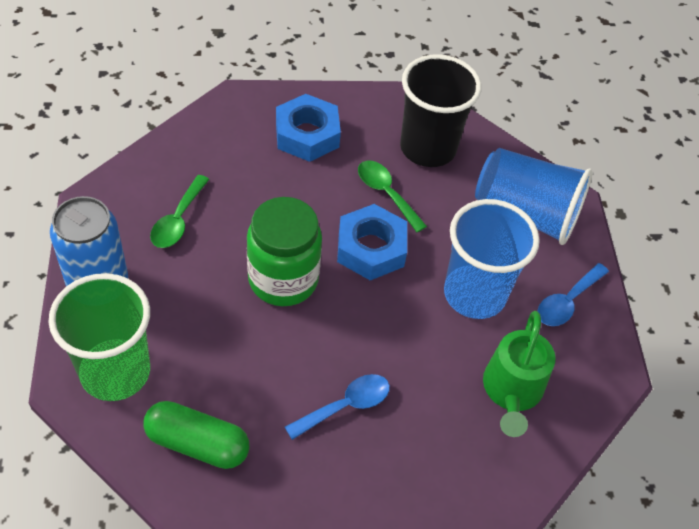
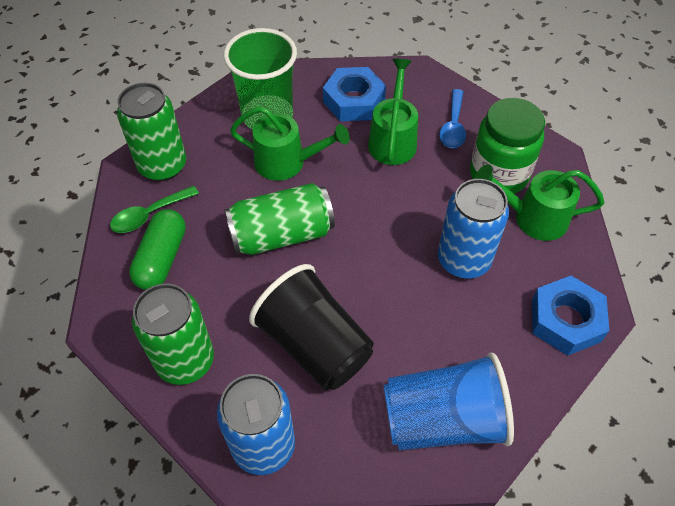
blue can: [50,196,128,286] = 1 -> [217,374,295,475] [438,179,509,279] = 2
blue cup: [444,199,540,319] [475,148,593,245] = 2 -> [384,353,514,451] = 1
blue spoon: [285,374,390,440] [538,263,609,326] = 2 -> [440,89,466,148] = 1
green can: none = 0 -> [117,83,186,181] [132,283,214,385] [224,183,335,255] = 3
green spoon: [150,175,209,248] [358,161,427,232] = 2 -> [110,185,199,233] = 1
green watering can: [483,311,555,437] = 1 -> [230,106,350,181] [368,59,418,165] [475,164,604,241] = 3

